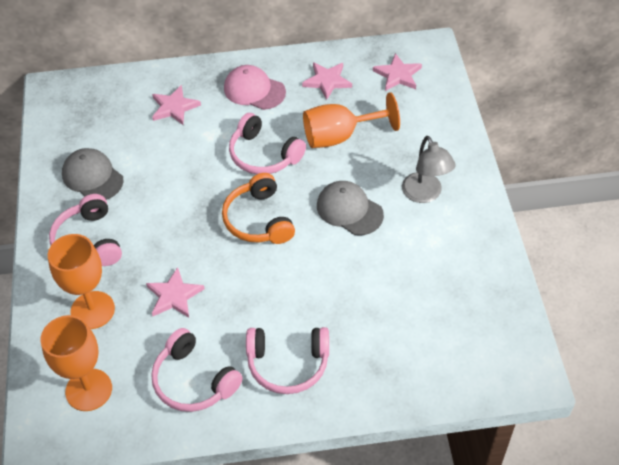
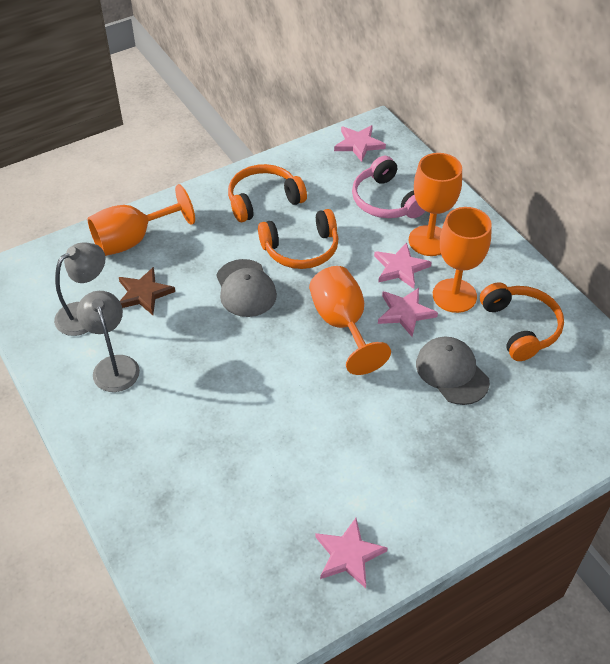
brown star: none = 0 -> [119,267,175,315] = 1
grey lamp: [402,136,456,203] = 1 -> [54,242,105,336] [76,291,140,392] = 2
orange goblet: [40,315,112,411] [48,234,115,329] [303,92,400,148] = 3 -> [88,184,195,256] [309,266,391,375] [409,153,462,256] [433,207,492,313] = 4
orange headphones: [222,173,295,244] = 1 -> [228,164,307,222] [258,209,338,269] [480,282,564,361] = 3
pink cap: [224,65,286,110] = 1 -> none = 0
pink headphones: [49,194,122,266] [151,328,243,412] [229,113,306,174] [246,327,329,394] = 4 -> [352,156,426,218] = 1

